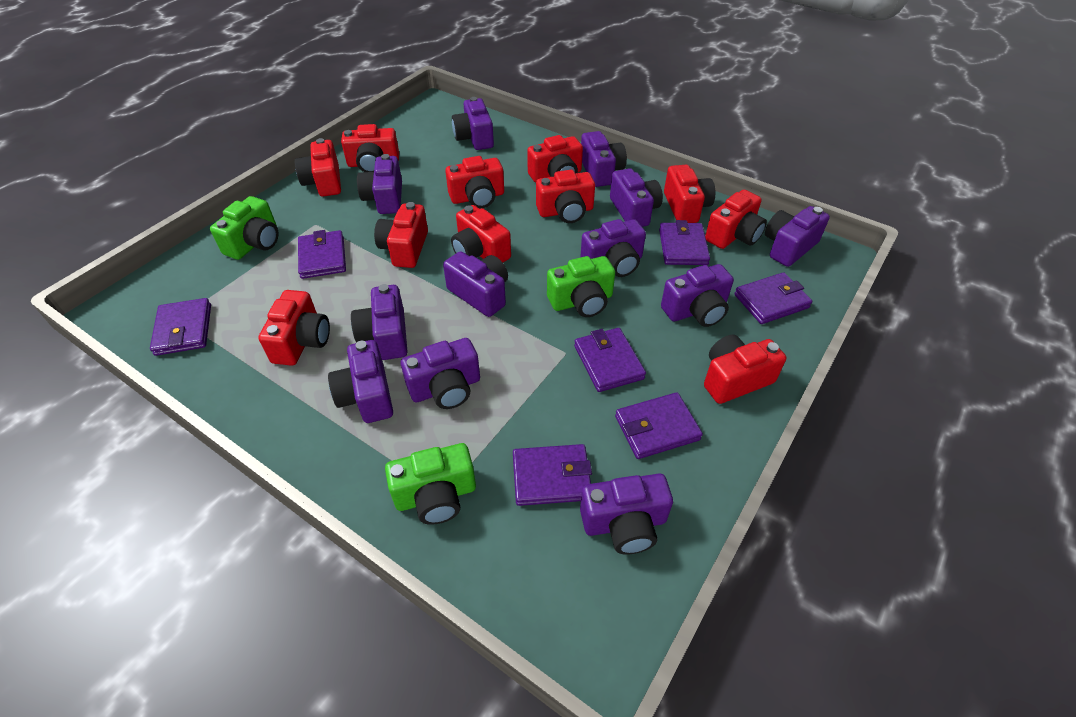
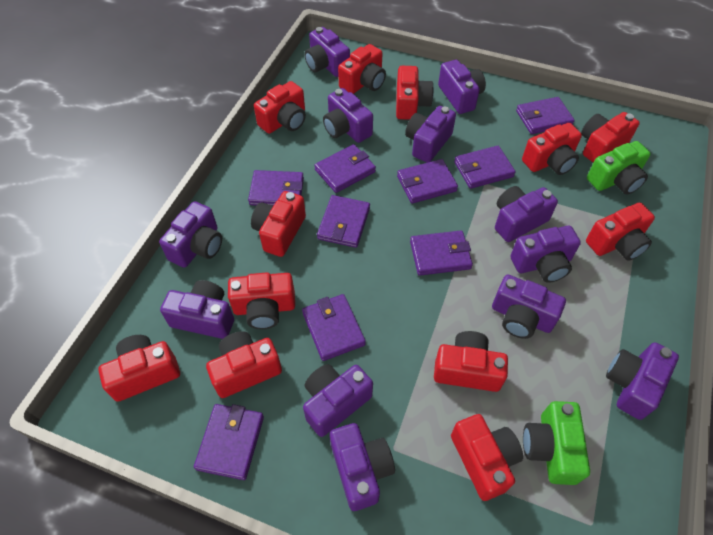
green camera: [210,196,278,260] [385,443,476,525] [547,256,615,317] = 3 -> [523,401,590,485] [587,141,651,195] = 2
purple wallet: [150,298,211,356] [298,230,346,279] [513,444,592,506] [574,328,646,392] [615,392,703,459] [659,220,710,265] [734,272,812,324] = 7 -> [194,404,264,480] [248,170,304,206] [302,294,366,361] [314,144,376,193] [317,195,370,248] [397,159,458,204] [410,231,473,275] [454,146,516,189] [516,97,575,134] = 9
red camera: [258,290,330,366] [295,138,341,197] [341,124,399,172] [374,202,428,268] [445,156,504,208] [451,205,511,262] [527,135,583,183] [536,170,595,223] [664,165,715,223] [704,335,786,404] [705,190,767,249] = 11 -> [98,335,180,402] [206,331,282,398] [228,272,295,329] [251,191,306,257] [254,81,306,134] [338,44,386,94] [396,66,434,120] [434,331,508,392] [451,414,523,501] [522,123,582,175] [581,112,640,163] [586,202,655,261] = 12

